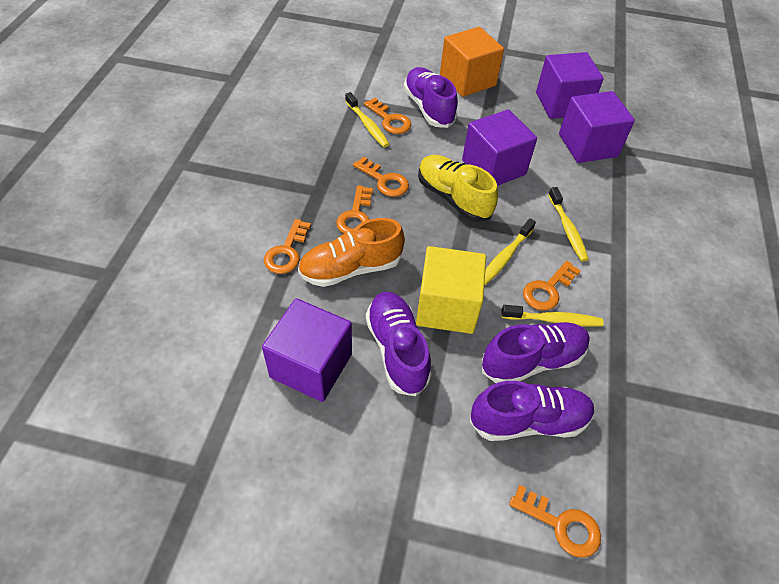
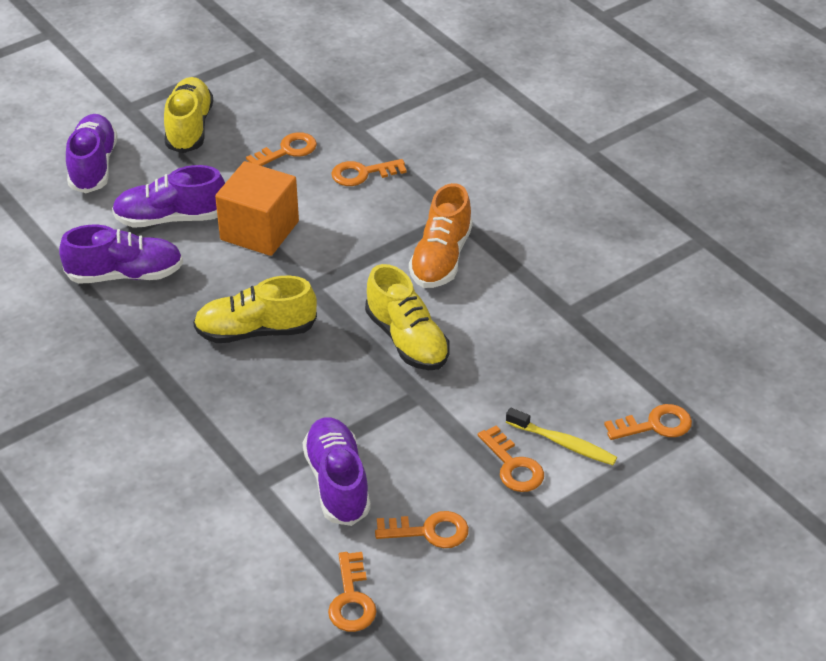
purple cube: [262,298,352,402] [462,109,537,186] [536,52,604,119] [559,91,635,163] = 4 -> none = 0
yellow cube: [416,246,486,334] = 1 -> none = 0
yellow shoe: [418,155,498,222] = 1 -> [164,77,213,153] [193,276,317,343] [365,264,450,370] = 3
yellow toothbrush: [345,92,390,147] [484,219,536,285] [501,305,603,326] [548,187,589,262] = 4 -> [506,408,617,465] = 1

